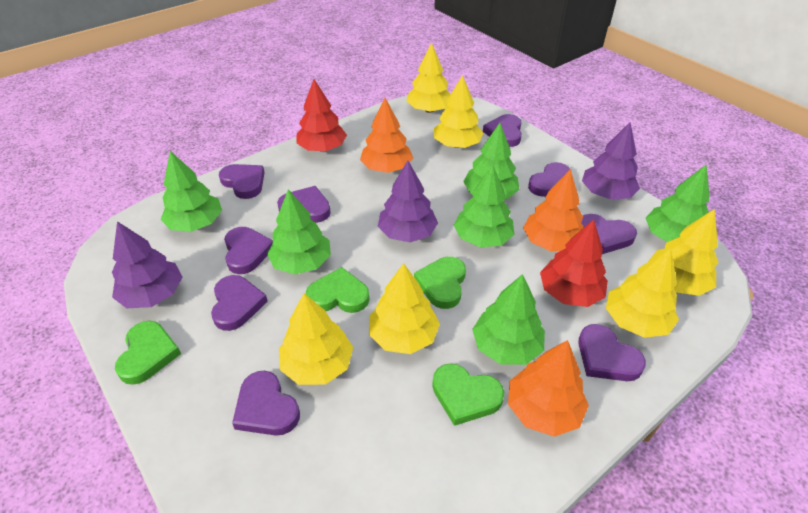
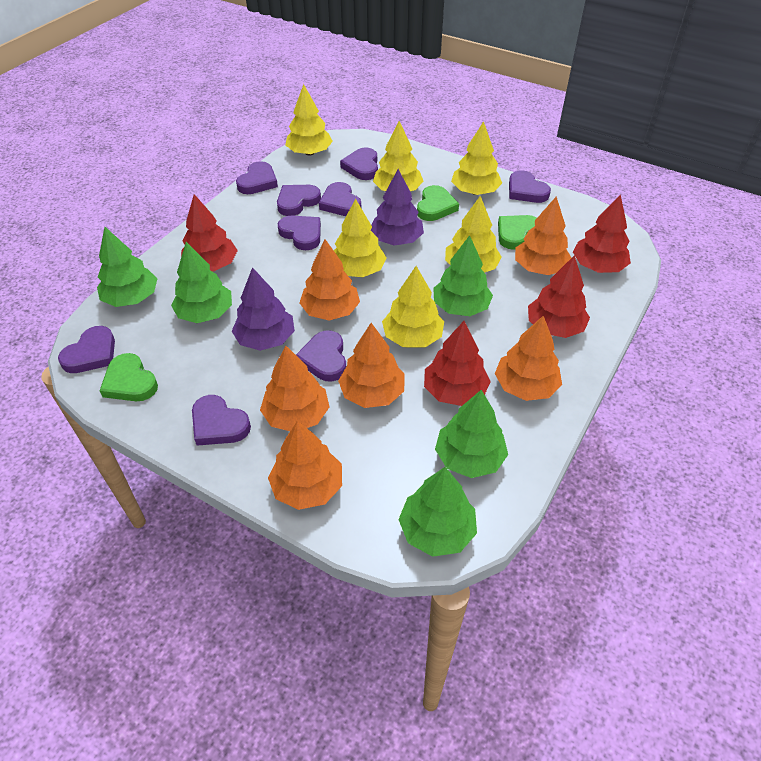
green heart: [115,321,181,385] [306,267,369,313] [414,257,466,309] [432,363,504,426] = 4 -> [100,353,158,401] [417,185,459,221] [498,215,537,250] = 3
green tree: [161,151,222,232] [267,189,331,275] [454,165,515,247] [463,123,519,199] [472,274,545,365] [646,165,709,242] = 6 -> [97,227,158,307] [171,242,232,323] [398,467,477,557] [433,235,493,316] [435,390,508,478] = 5
orange tree: [360,98,413,173] [508,340,589,437] [523,169,584,252] = 3 -> [260,346,329,431] [268,421,342,510] [300,239,360,320] [338,323,405,408] [495,316,562,401] [515,196,572,275] = 6
purple tree: [112,221,182,308] [378,161,438,242] [582,122,640,200] = 3 -> [232,267,295,351] [371,169,424,246] = 2
red tree: [296,79,347,151] [540,219,608,307] = 2 -> [181,194,238,272] [424,321,491,406] [528,255,590,338] [573,194,631,273] = 4

